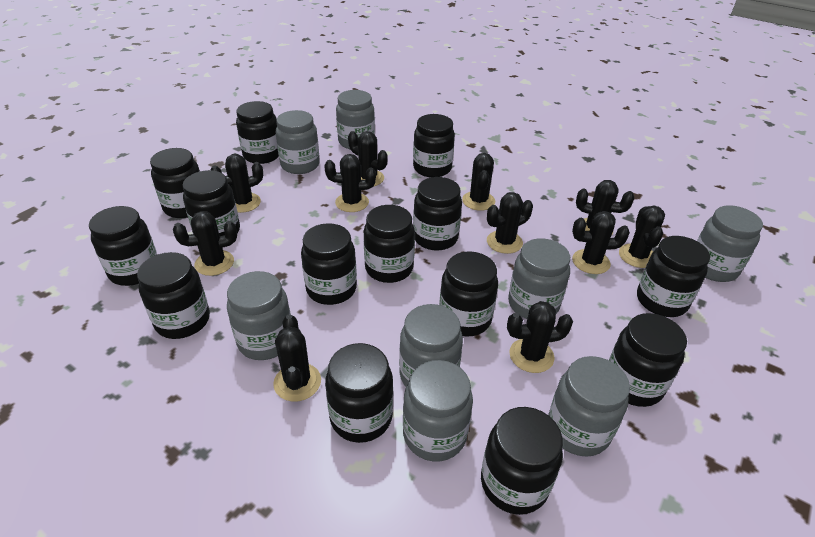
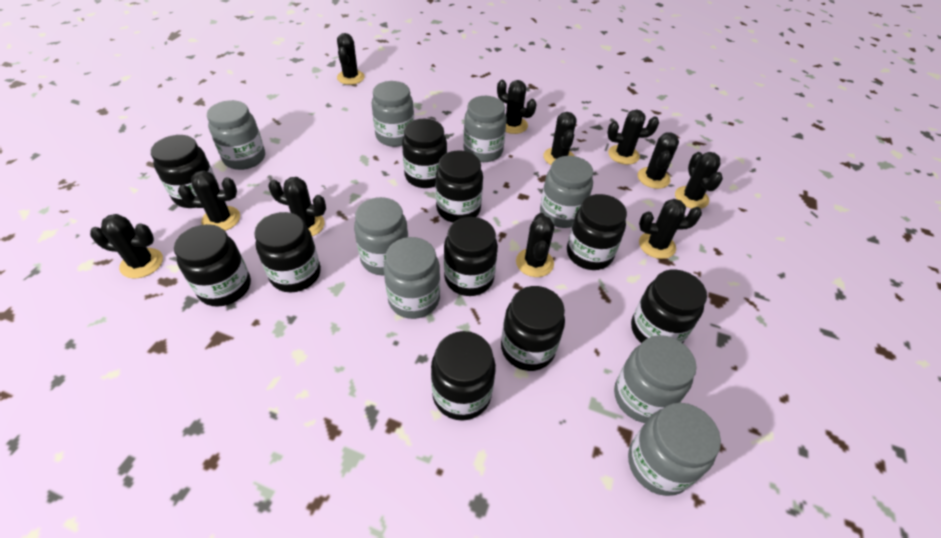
black jar: [89,206,157,286] [137,252,210,339] [150,148,200,218] [183,170,240,236] [236,101,279,164] [301,223,357,305] [325,343,393,443] [364,205,415,283] [413,114,455,177] [413,177,462,250] [439,251,498,337] [481,407,563,515] [609,313,687,407] [637,236,710,317] = 14 -> [151,135,219,208] [174,224,251,307] [254,212,321,292] [402,119,447,188] [431,331,496,421] [436,150,483,223] [444,217,498,296] [501,286,565,371] [567,194,627,270] [631,269,707,343] = 10

